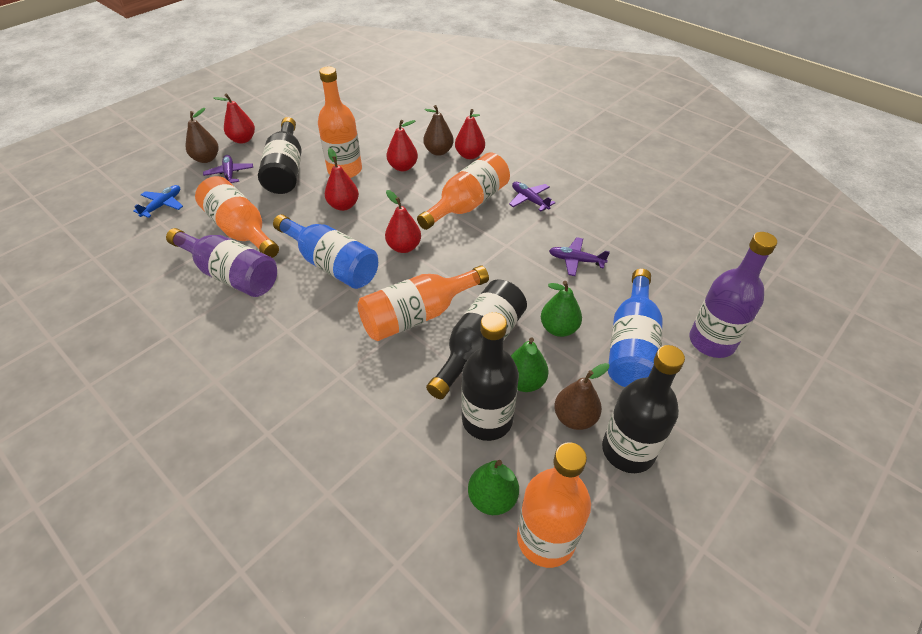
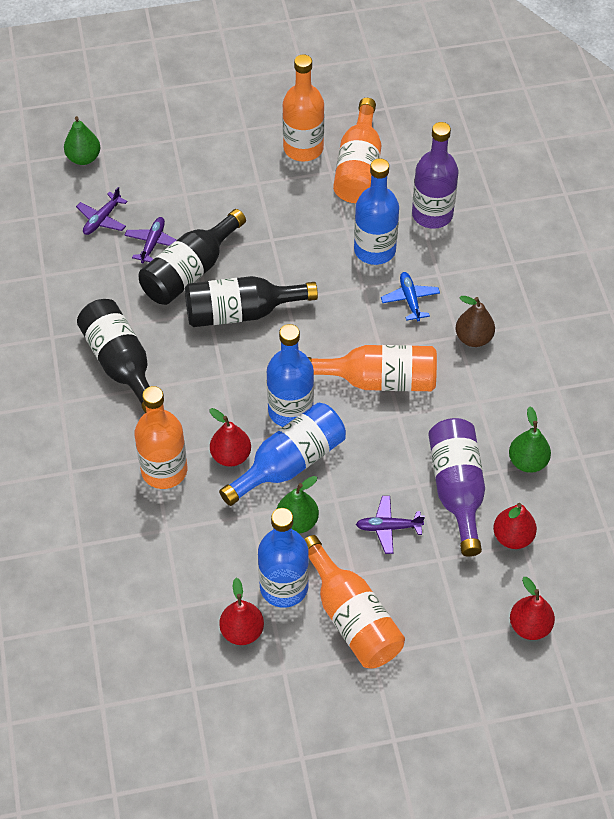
black bottle: [258,117,301,194] [426,279,527,399] [461,312,519,441] [602,345,685,473] = 4 -> [77,299,150,413] [139,209,246,305] [185,276,318,327] = 3
blue bottle: [273,214,378,289] [608,269,663,387] = 2 -> [219,403,346,506] [258,508,309,608] [267,324,314,427] [354,158,399,265] = 4
brown pear: [186,108,219,163] [423,105,454,156] [554,363,609,430] = 3 -> [456,296,495,347] = 1
red pear: [213,94,255,144] [325,148,359,211] [385,190,421,253] [386,120,418,171] [455,109,485,159] = 5 -> [210,408,251,467] [219,578,264,645] [493,503,537,549] [510,577,555,640] = 4

